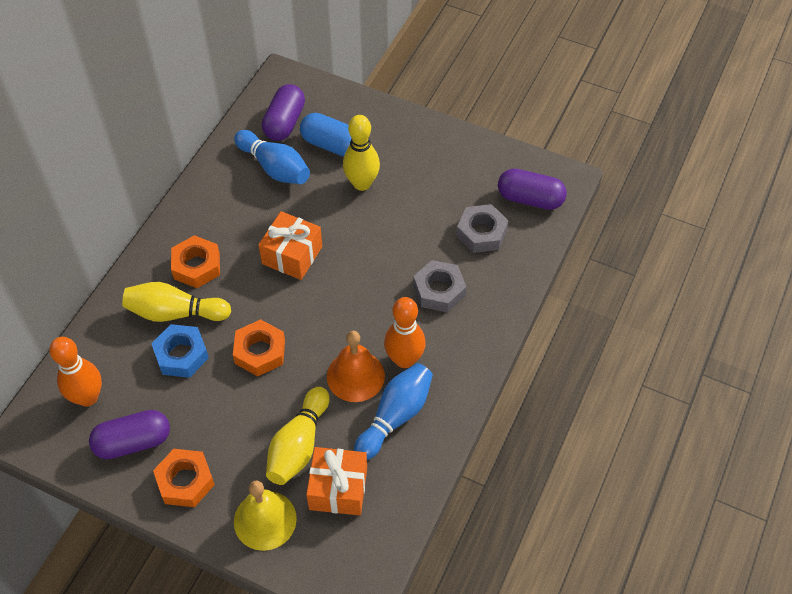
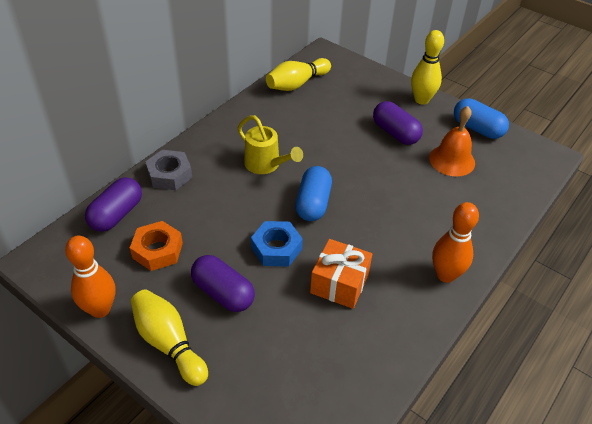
blue bowling pin: [234,130,310,184] [354,363,433,460] = 2 -> none = 0
blue capsule: [300,113,351,157] = 1 -> [295,166,332,221] [454,98,509,139] = 2
grey nut: [413,260,466,313] [456,204,508,253] = 2 -> [145,150,192,190] = 1
orange gift: [259,211,322,280] [306,447,367,515] = 2 -> [310,239,372,309] = 1
orange nut: [153,449,215,507] [171,235,220,288] [233,319,285,376] = 3 -> [130,221,183,271] = 1
yellow bell: [234,480,297,551] = 1 -> none = 0
yellow watering can: none = 0 -> [238,115,303,174] = 1

